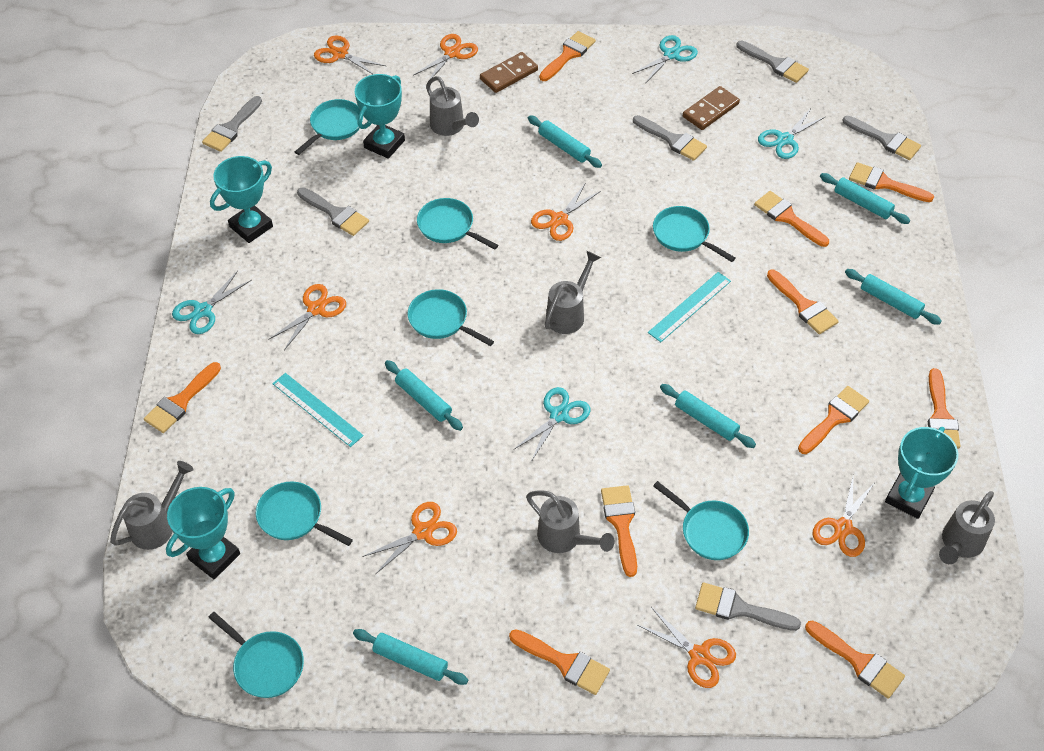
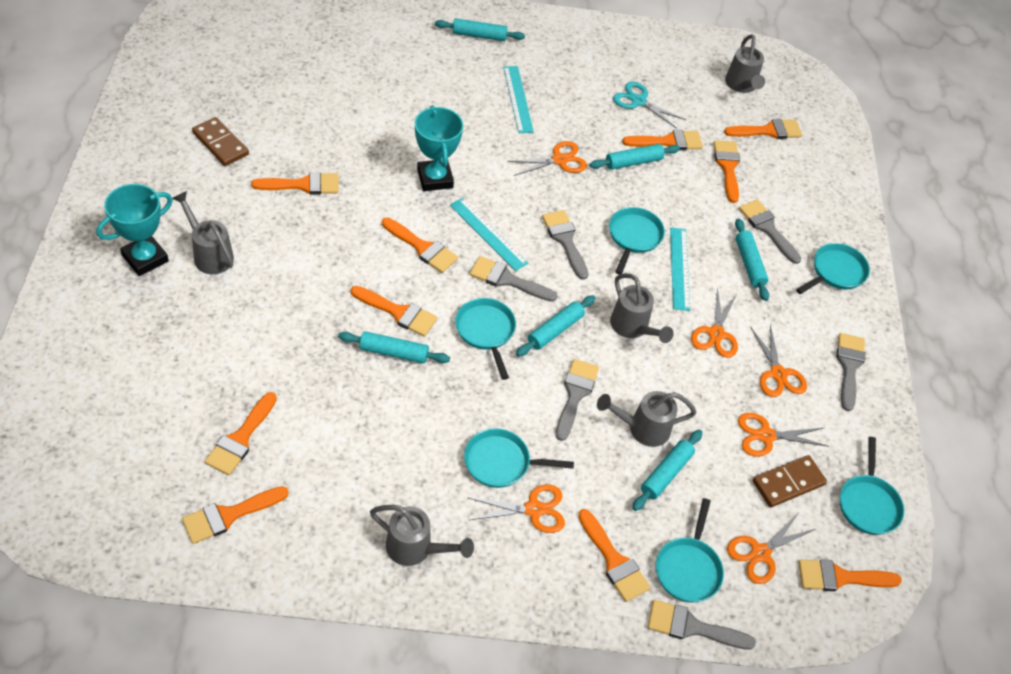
orange scissors: [268,284,346,350] [314,35,386,74] [362,502,457,574] [414,34,478,80] [531,182,601,241] [638,607,736,688] [813,473,875,557] = 7 -> [469,484,565,533] [507,141,587,176] [691,287,738,358] [727,513,815,584] [738,413,829,457] [750,325,807,397] = 6
turquoise pan: [208,612,304,698] [256,482,353,546] [295,99,363,155] [408,289,494,346] [417,198,498,250] [653,206,735,262] [653,481,749,560] = 7 -> [455,298,516,380] [464,428,574,488] [609,207,665,274] [656,498,724,602] [796,243,870,294] [840,437,904,535] = 6
turquoise ruler: [272,373,364,447] [648,272,731,342] = 2 -> [450,198,528,271] [503,66,534,133] [670,227,690,311] = 3
turquoise scissors: [172,271,252,334] [513,387,591,462] [632,35,698,84] [758,108,825,159] = 4 -> [613,81,686,129] = 1
turquoise trophy: [166,487,240,579] [210,156,273,243] [355,74,405,159] [885,427,958,519] = 4 -> [97,184,173,276] [415,106,464,191] = 2

